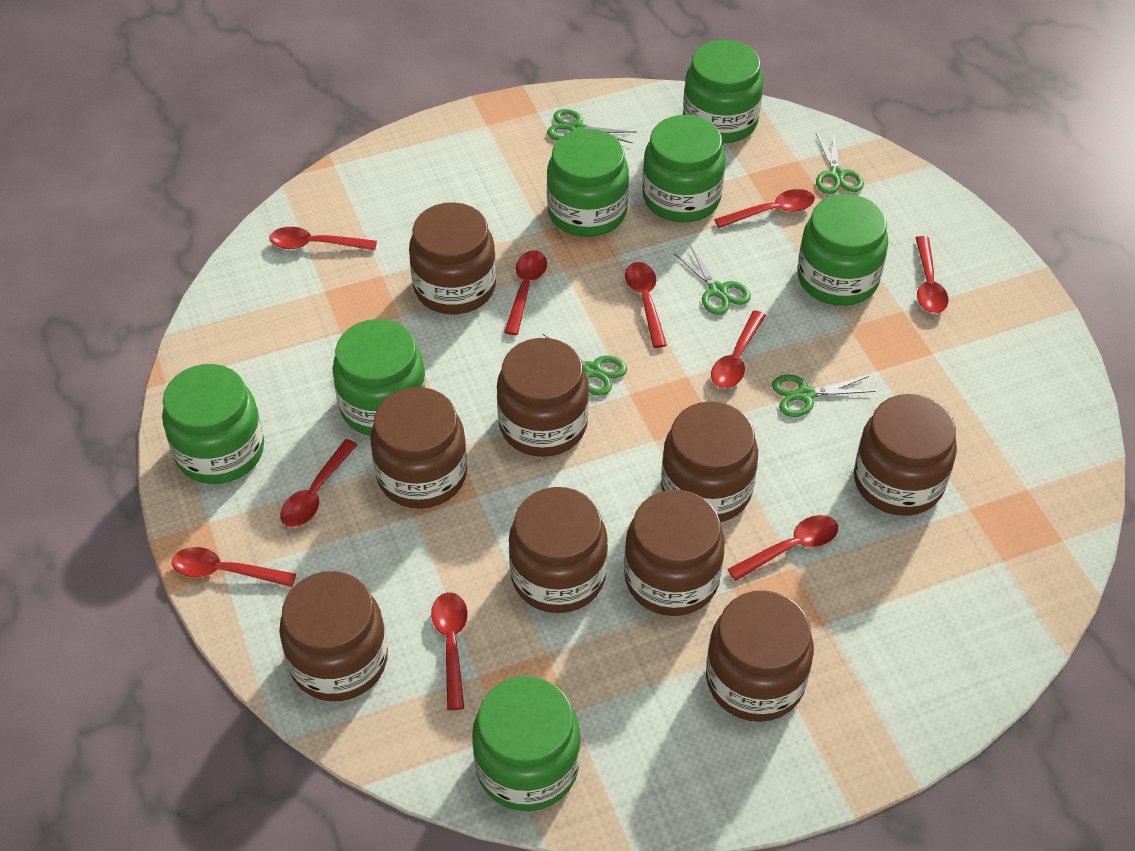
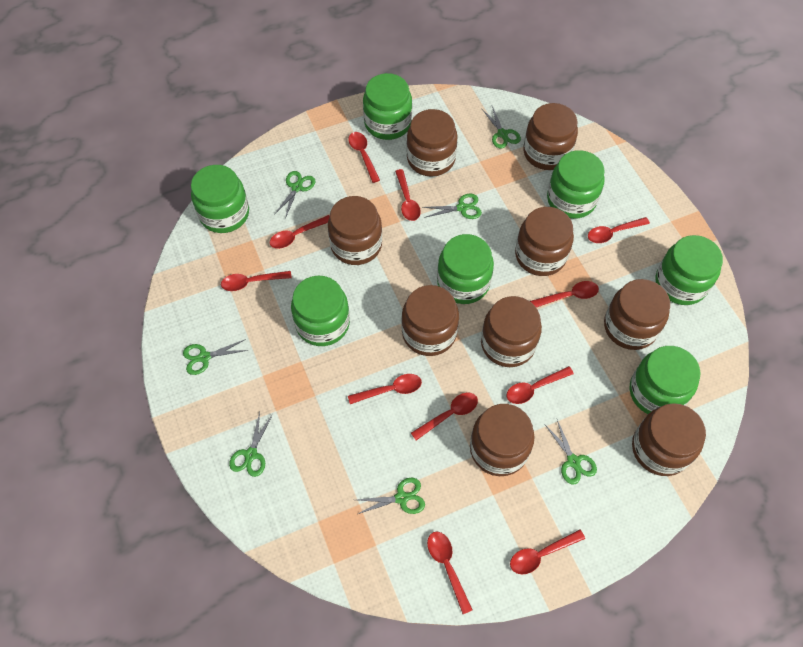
green scissors: [542,333,627,396] [547,109,636,143] [674,245,751,315] [772,375,875,417] [816,134,864,194] = 5 -> [183,339,249,375] [229,412,273,477] [274,171,315,219] [357,478,425,514] [423,193,482,219] [482,106,521,149] [545,420,597,484] = 7
red spoon: [172,547,296,587] [270,227,377,250] [280,439,358,527] [431,592,468,710] [504,251,547,335] [625,262,667,348] [711,310,766,388] [714,189,815,228] [727,515,838,581] [916,236,948,313] = 10 -> [221,271,292,291] [270,215,330,249] [348,132,380,183] [348,374,422,404] [395,169,421,221] [411,393,478,440] [427,532,472,614] [506,366,574,404] [510,530,585,574] [530,281,599,307] [588,217,650,243] = 11

